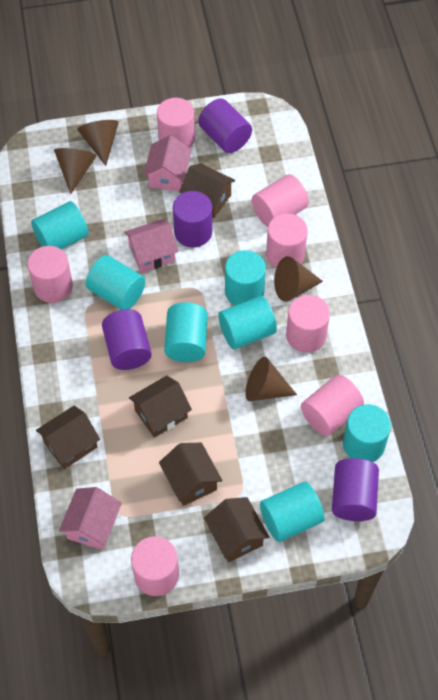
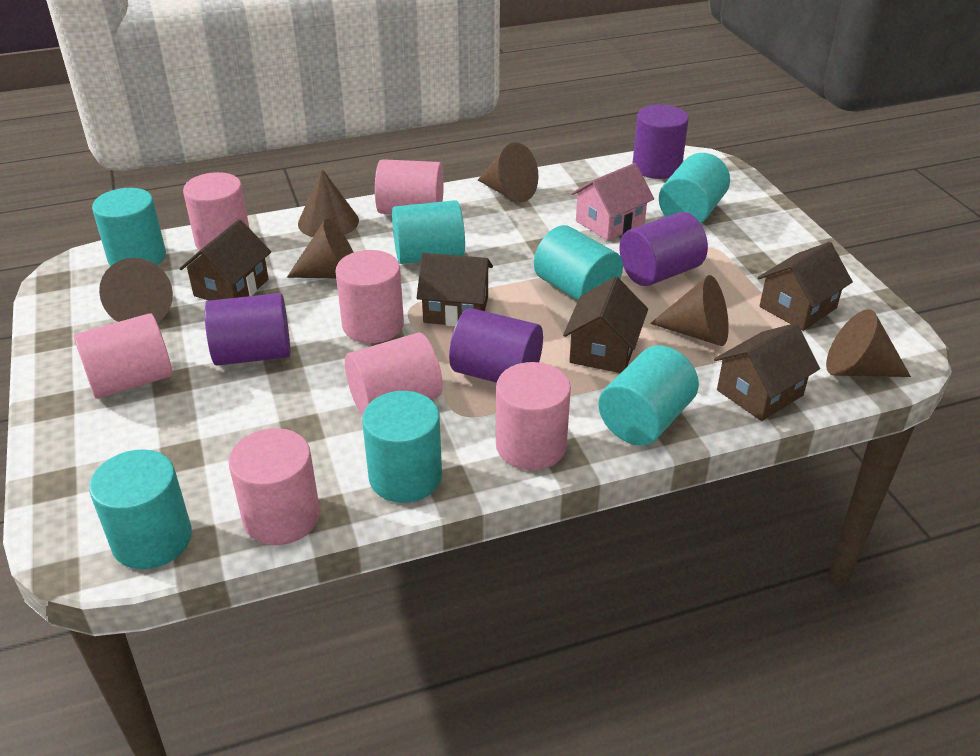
brown cone: [54,148,97,194] [77,120,119,166] [245,357,297,401] [274,256,323,302] = 4 -> [99,258,173,322] [287,219,354,278] [298,169,359,237] [478,142,539,202] [650,275,729,346] [826,309,911,377] = 6
pink house: [59,487,122,550] [124,219,178,273] [143,135,192,191] = 3 -> [571,163,654,241] = 1

